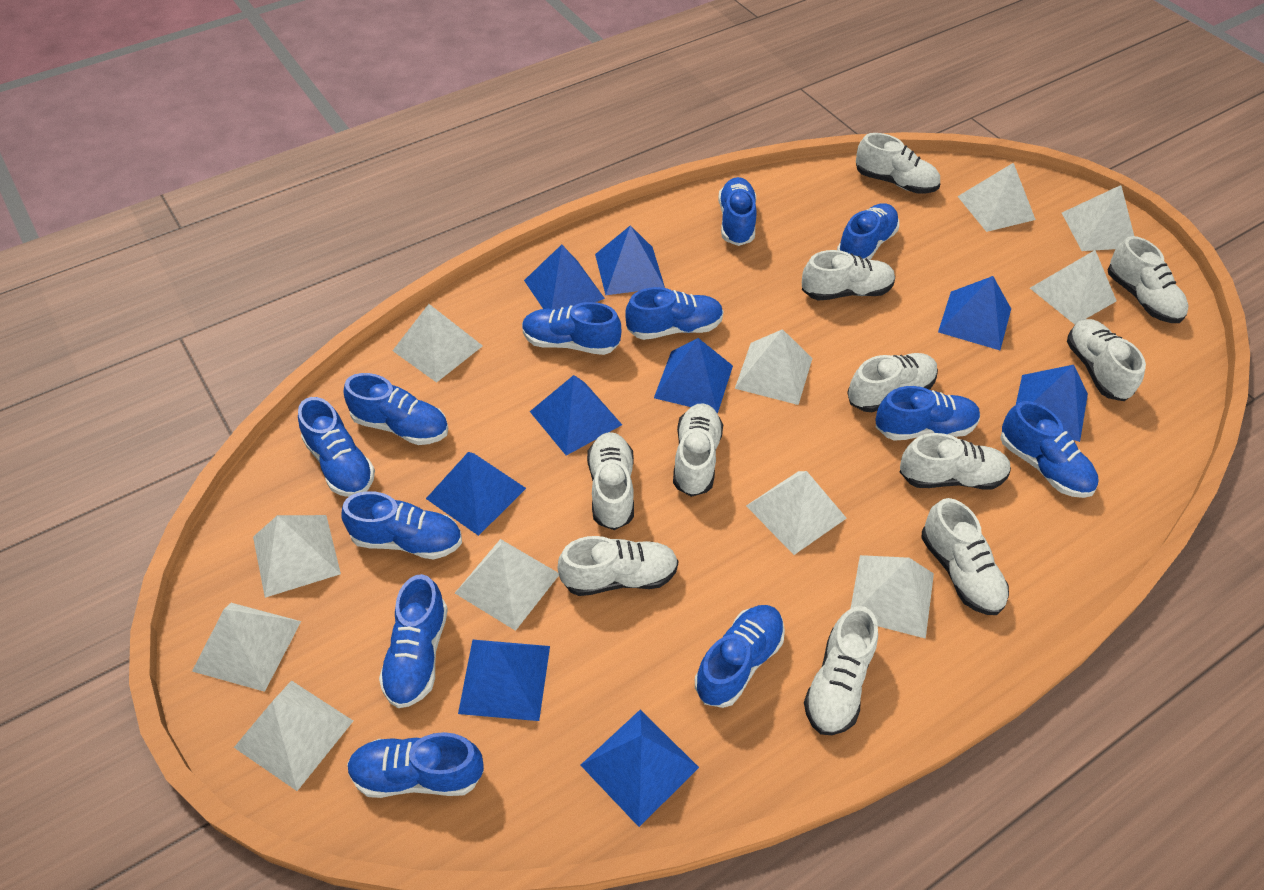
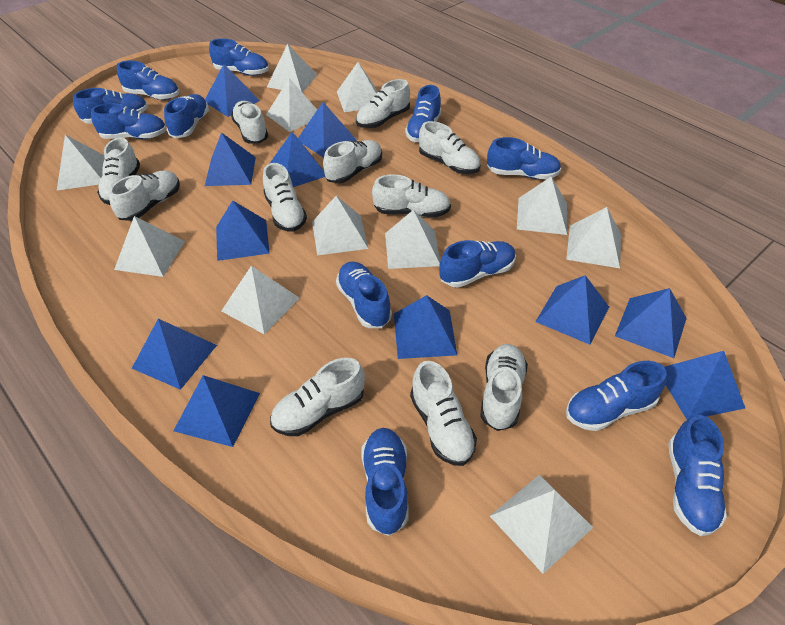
blue pyramid: [426,452,526,536] [458,640,550,721] [524,244,605,310] [530,375,622,456] [580,710,699,827] [595,225,665,295] [654,338,733,414] [938,276,1011,350] [1016,365,1088,442] = 9 -> [132,319,217,390] [173,375,260,447] [205,64,260,117] [205,132,256,186] [216,200,270,261] [269,132,325,187] [298,102,357,158] [394,295,457,359] [535,275,609,345] [615,288,687,358] [665,351,745,420] = 11

